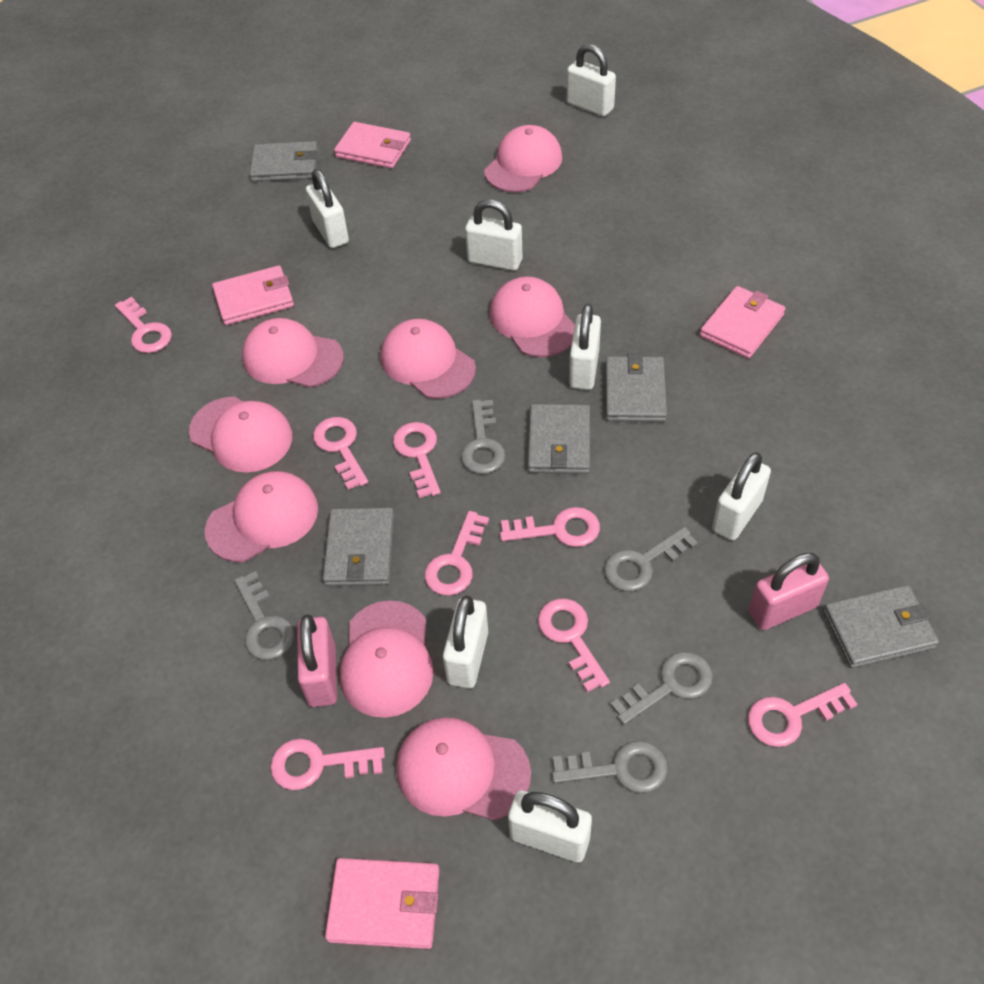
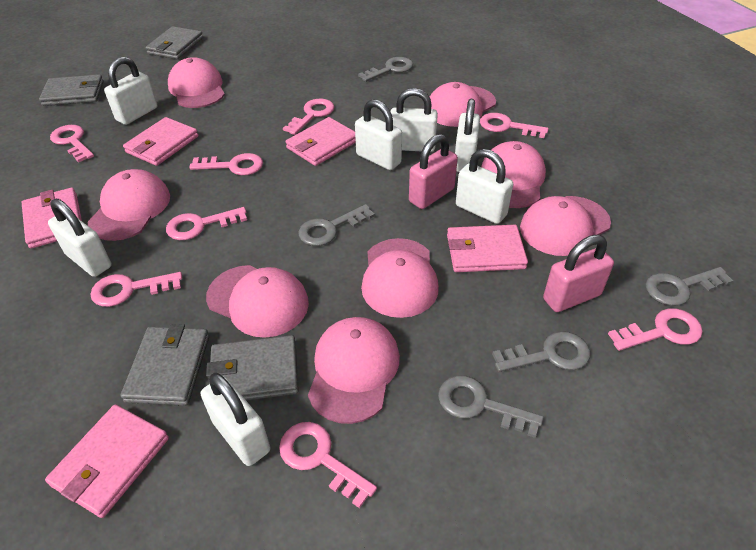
grey wallet: [250,141,318,182] [323,508,394,586] [528,404,590,474] [605,353,667,422] [823,585,939,668] = 5 -> [39,74,104,106] [120,324,209,406] [146,26,203,59] [206,335,299,400] = 4
pink wallet: [212,265,294,325] [325,858,440,949] [334,122,411,168] [700,286,786,358] = 4 -> [21,188,82,249] [45,404,169,518] [123,117,198,166] [286,117,356,166] [447,225,528,272] = 5

